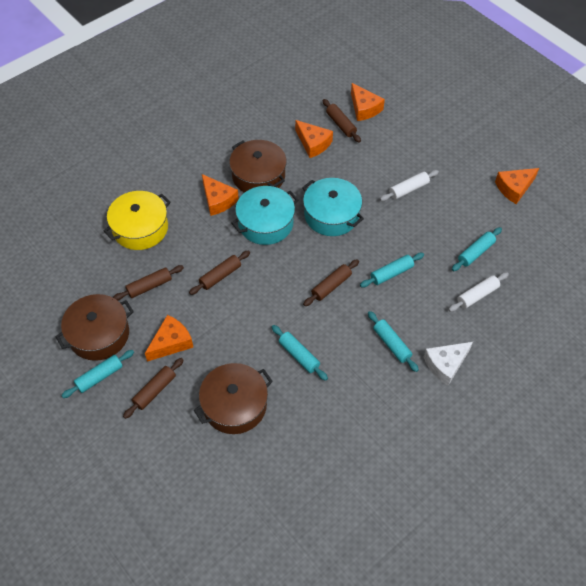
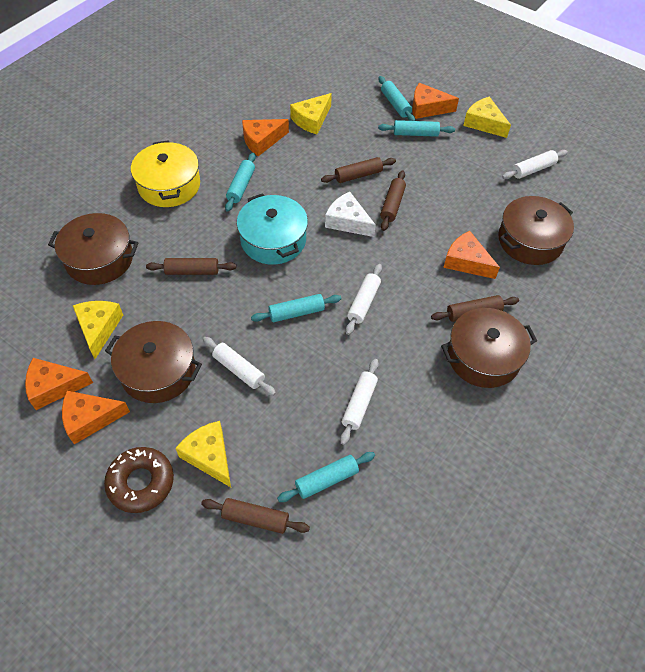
brown donut: none = 0 -> [104,447,174,513] = 1
brown pot: [55,294,134,361] [194,363,273,434] [229,140,287,193] = 3 -> [48,213,139,285] [105,321,202,403] [441,308,537,388] [498,196,574,265] = 4
turquoise pot: [231,186,298,245] [302,178,364,236] = 2 -> [236,193,308,265] = 1
white rolling pin: [380,170,439,201] [448,272,509,312] = 2 -> [203,337,276,396] [340,359,379,445] [346,264,382,335] [502,150,568,179] = 4
yellow cheese: none = 0 -> [73,301,123,359] [175,421,231,487] [290,93,332,134] [463,96,511,138] = 4

